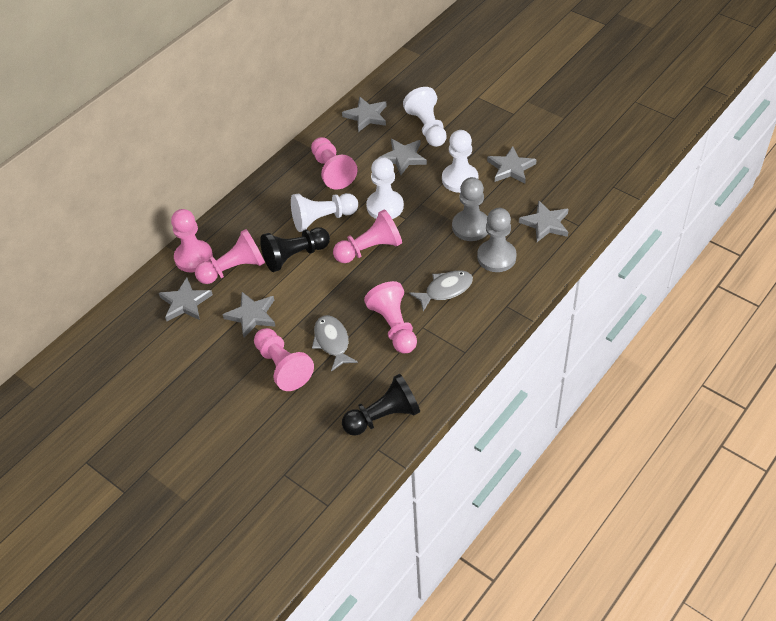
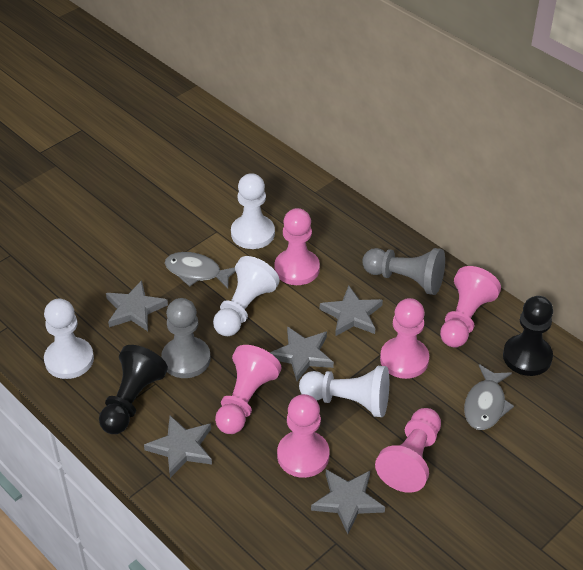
grey star: [159,277,213,321] [222,292,276,338] [342,96,387,132] [379,139,427,175] [487,146,537,184] [519,200,569,242] = 6 -> [106,280,168,331] [144,416,212,478] [270,327,334,381] [311,470,385,534] [320,286,383,336] = 5

